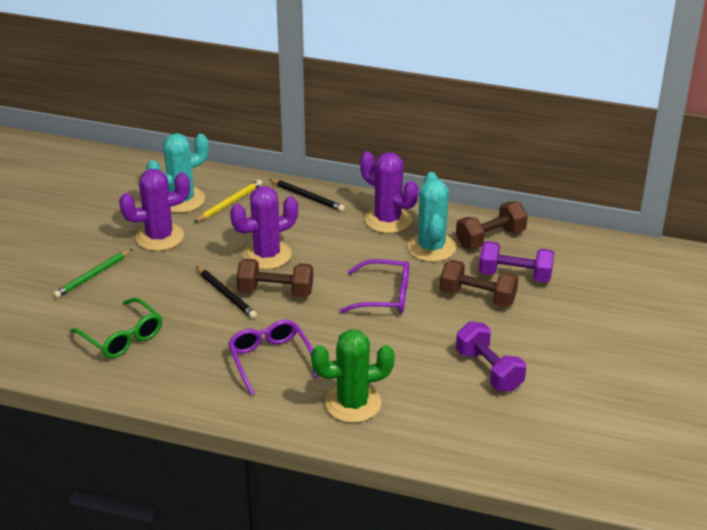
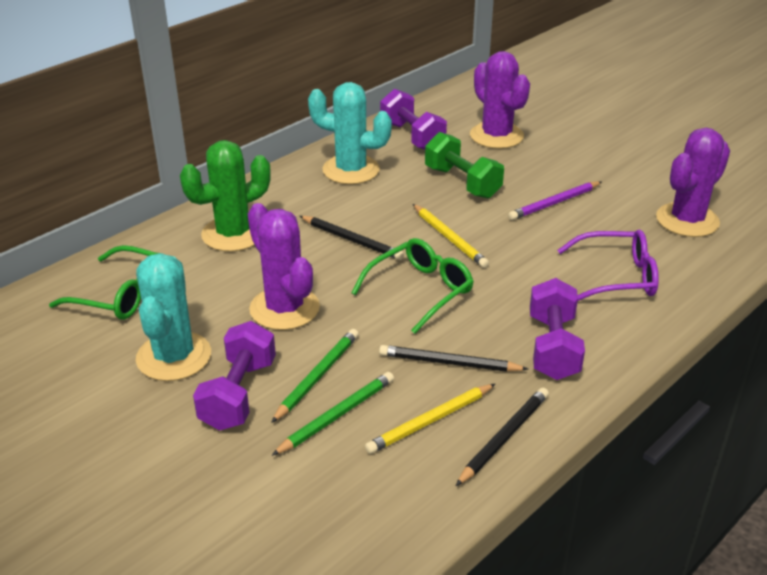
black pencil: [196,266,257,319] [269,179,345,212] = 2 -> [300,216,404,260] [379,345,528,372] [456,388,549,486] = 3
brown dumbbell: [236,258,313,298] [440,260,518,308] [456,201,528,249] = 3 -> none = 0
green dumbbell: none = 0 -> [425,132,504,199] = 1
green glasses: [70,298,162,358] = 1 -> [49,245,159,320] [352,238,474,334] = 2
green pencil: [53,249,132,298] = 1 -> [271,329,359,423] [272,372,394,456] = 2
purple dumbbell: [456,321,526,392] [479,241,554,283] = 2 -> [193,321,276,431] [380,89,447,149] [530,278,585,380] = 3
purple glasses: [228,320,318,395] [340,259,409,313] = 2 -> [558,230,659,301] = 1
purple pencil: none = 0 -> [508,181,602,220] = 1
yellow pencil: [194,179,262,222] = 1 -> [365,384,495,454] [413,204,489,268] = 2

